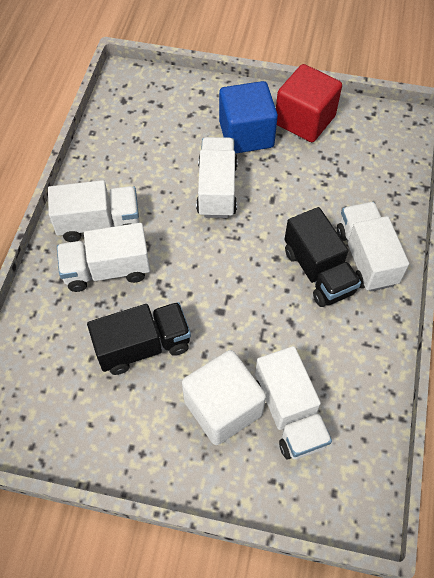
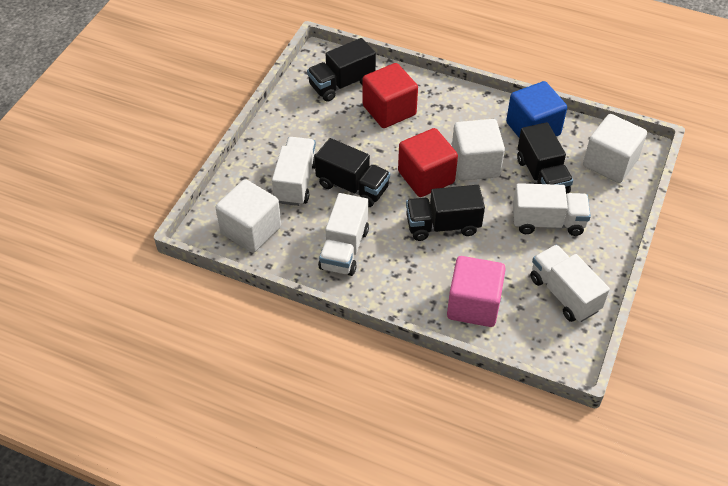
black truck: [87,302,191,375] [284,207,361,307] = 2 -> [307,38,376,102] [315,138,390,207] [406,185,485,241] [517,122,573,194] = 4
pink cube: none = 0 -> [447,256,506,327] = 1
red cube: [276,64,342,142] = 1 -> [363,63,418,128] [398,128,458,197] = 2
white cube: [182,350,266,445] = 1 -> [216,179,281,253] [452,119,505,181] [583,114,647,183] = 3
white truck: [48,180,139,242] [57,223,150,292] [196,137,238,218] [255,346,332,459] [337,202,409,292] = 5 -> [272,137,316,206] [318,193,369,276] [513,183,591,236] [530,245,610,322] = 4

